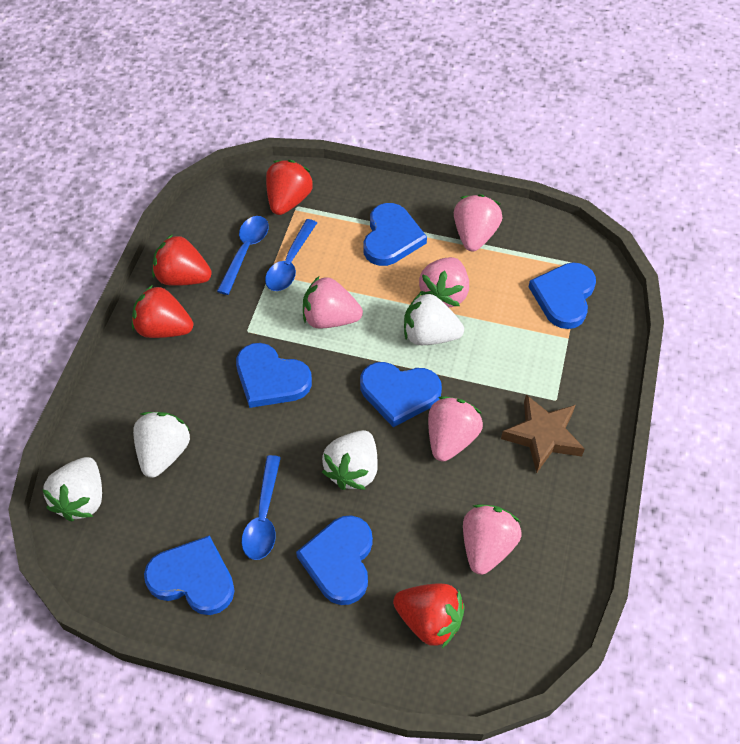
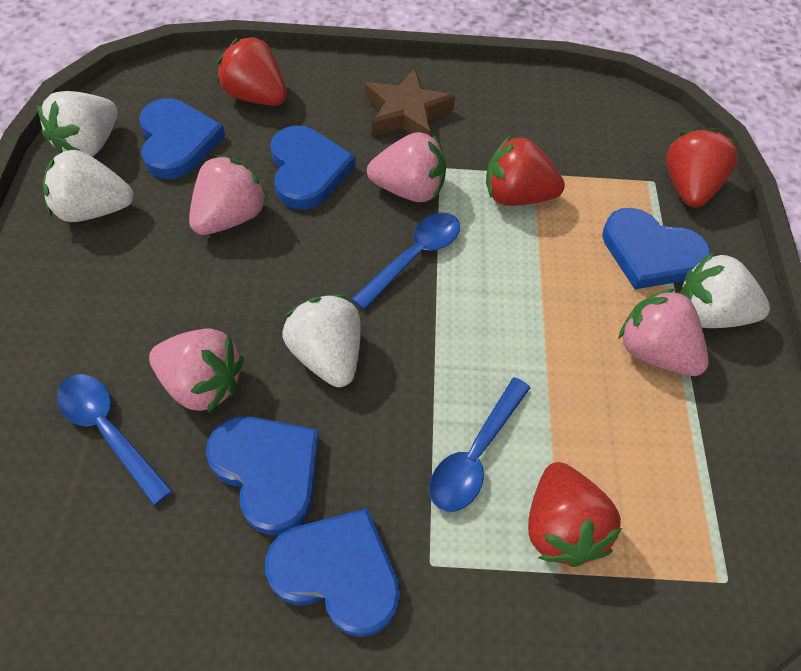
blue heart: [144,535,235,615] [236,343,312,408] [296,515,373,605] [360,362,442,427] [363,203,427,266] [529,262,596,329] = 6 -> [139,98,225,179] [206,416,319,536] [265,508,400,637] [270,126,355,209] [602,208,711,289] = 5
pink strawberry: [303,276,363,329] [419,257,469,307] [428,396,483,461] [454,194,503,252] [463,505,522,575] = 5 -> [149,328,244,413] [189,155,268,235] [367,132,446,202] [618,288,709,376] = 4

